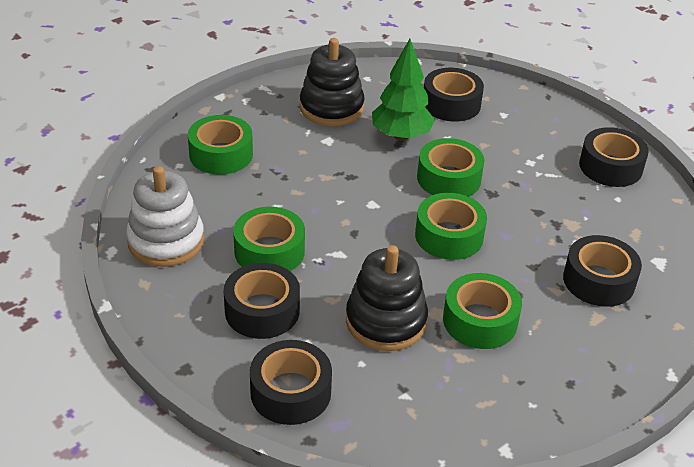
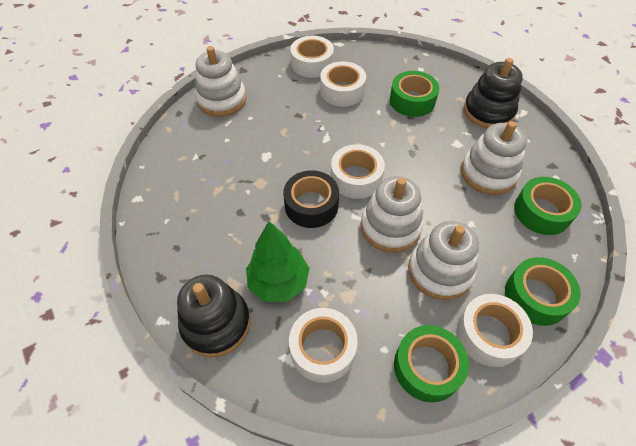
black tape: [224,263,300,339] [250,340,332,425] [424,68,484,122] [563,235,642,307] [579,127,649,187] = 5 -> [283,170,339,228] = 1
green tape: [188,115,253,175] [233,207,305,271] [415,193,487,260] [417,138,485,197] [443,273,522,349] = 5 -> [390,71,439,117] [394,325,469,403] [505,257,581,326] [514,177,581,235] = 4
white stacking toy: [126,166,204,267] = 1 -> [195,46,247,117] [361,176,423,253] [408,221,479,300] [461,121,527,195] = 4
white tape: none = 0 -> [289,308,358,383] [290,36,334,78] [320,61,366,106] [331,144,385,199] [457,294,533,367] = 5

